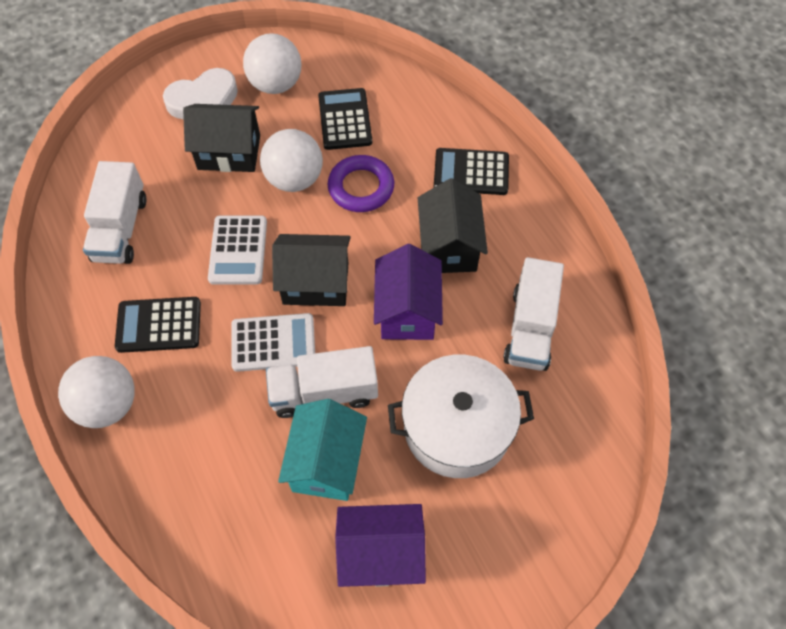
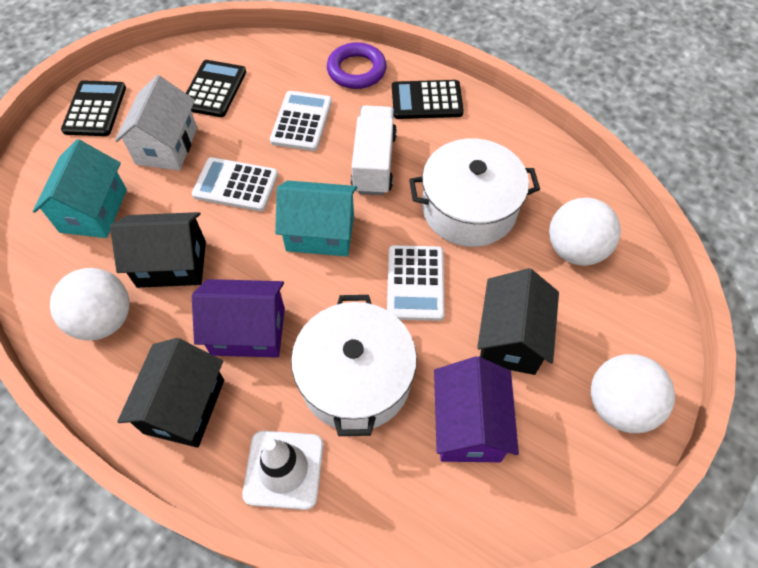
turquoise house: [278,399,367,501] = 1 -> [33,139,127,238] [275,180,357,256] = 2
white calculator: [208,216,267,284] [231,313,315,372] = 2 -> [192,157,278,212] [270,91,332,151] [387,245,445,321] = 3
white heart: [163,68,238,119] = 1 -> none = 0
white house: none = 0 -> [115,75,197,171] = 1
white pot: [388,355,534,478] = 1 -> [291,295,417,436] [409,138,540,247] = 2
white traffic cone: none = 0 -> [242,431,323,510] = 1
white truck: [83,161,147,264] [266,346,378,418] [503,257,564,371] = 3 -> [351,105,397,195] = 1

